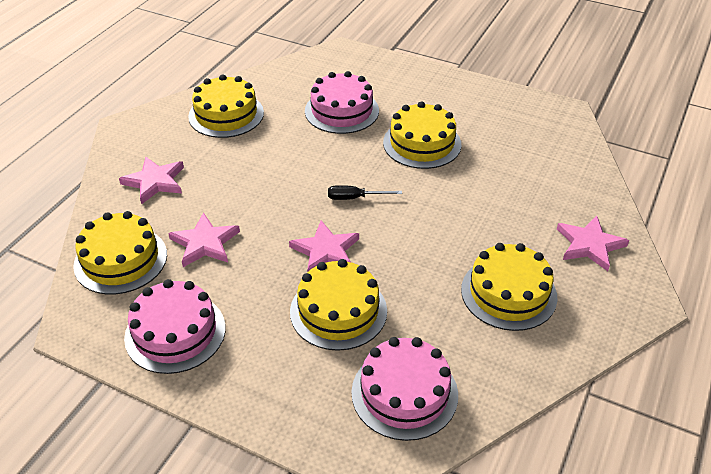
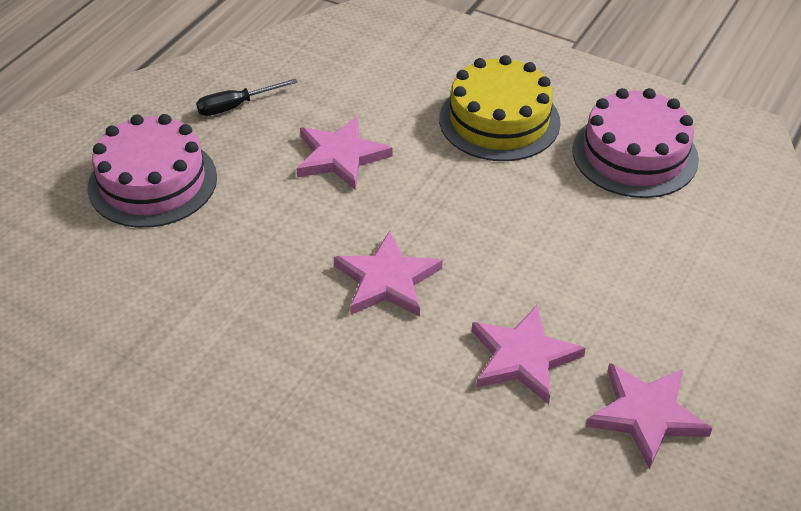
pink cake: [124,279,226,374] [305,71,379,134] [351,337,458,441] = 3 -> [88,114,217,228] [572,88,699,198] = 2
yellow cake: [73,211,167,294] [188,74,264,138] [290,259,387,351] [383,101,461,169] [461,243,558,331] = 5 -> [439,55,561,161] = 1

